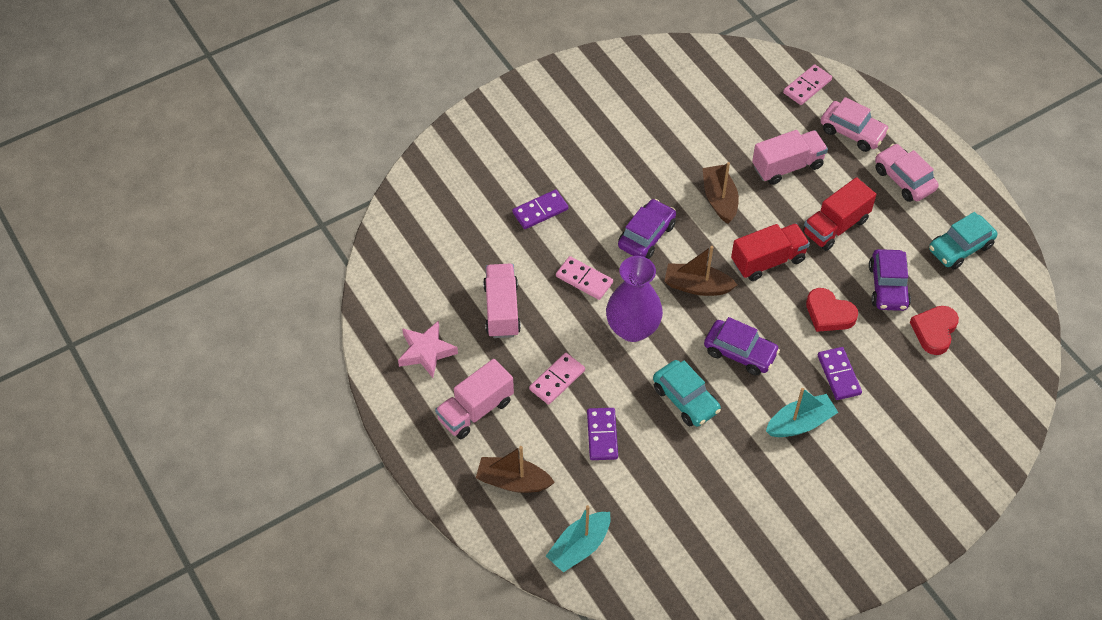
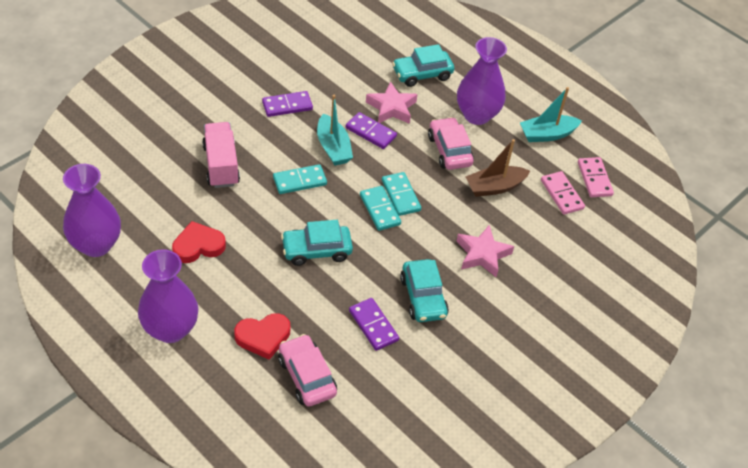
brown boat: [476,446,555,493] [664,246,737,296] [703,162,739,224] = 3 -> [465,139,530,197] = 1
pink domino: [529,353,585,405] [556,256,613,300] [783,64,832,105] = 3 -> [541,171,585,215] [578,157,614,197] = 2
pink star: [398,320,458,378] = 1 -> [366,81,418,124] [456,225,514,277] = 2
pink truck: [435,359,514,439] [483,264,521,338] [752,130,828,185] = 3 -> [202,122,240,188] = 1
purple car: [618,199,676,259] [704,317,780,376] [869,249,911,311] = 3 -> none = 0
purple vase: [606,256,663,342] = 1 -> [63,164,121,257] [138,249,198,343] [457,37,507,125] = 3
red truck: [731,223,810,281] [803,177,876,251] = 2 -> none = 0
turquoise car: [653,360,721,427] [929,212,997,269] = 2 -> [281,220,353,266] [392,44,454,87] [400,259,449,322] = 3
turquoise domino: none = 0 -> [273,164,327,194] [360,186,401,231] [382,172,421,216] = 3

